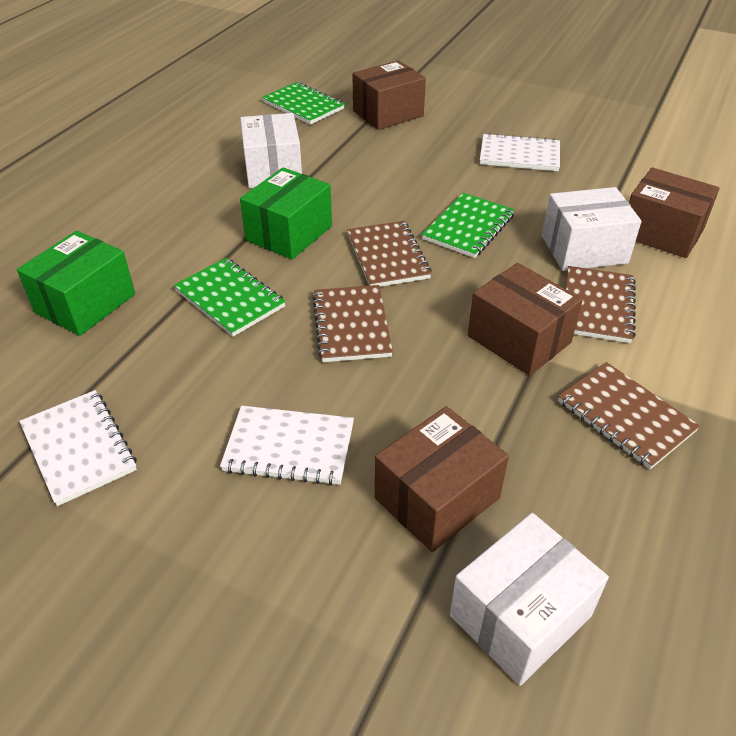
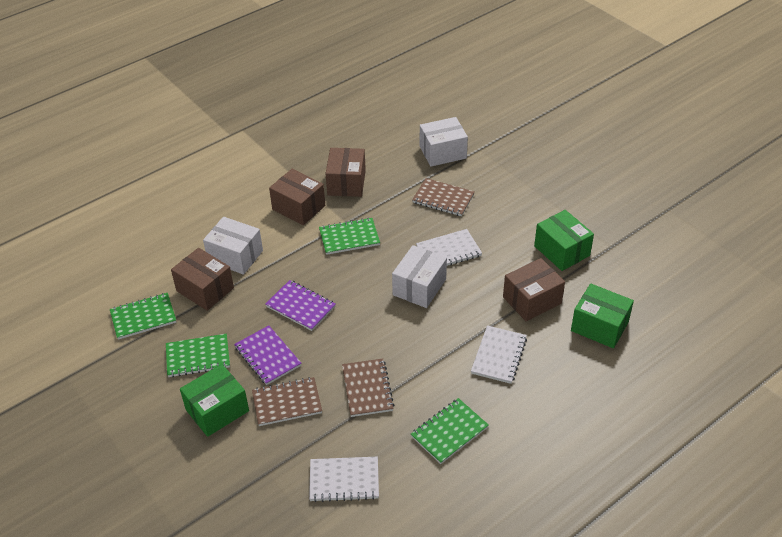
brown notebook: [312,285,393,362] [347,221,432,287] [558,362,700,469] [566,266,636,343] = 4 -> [252,377,322,426] [342,358,394,417] [412,178,475,216] = 3
green box: [17,231,135,336] [240,167,332,259] = 2 -> [180,364,249,437] [534,210,594,271] [571,284,634,348] = 3
green notebook: [174,258,286,337] [262,82,345,125] [422,193,515,258] = 3 -> [110,293,176,340] [166,334,230,377] [319,217,380,255] [411,398,489,464] = 4
purple notebook: none = 0 -> [234,325,301,385] [265,280,336,331] = 2

